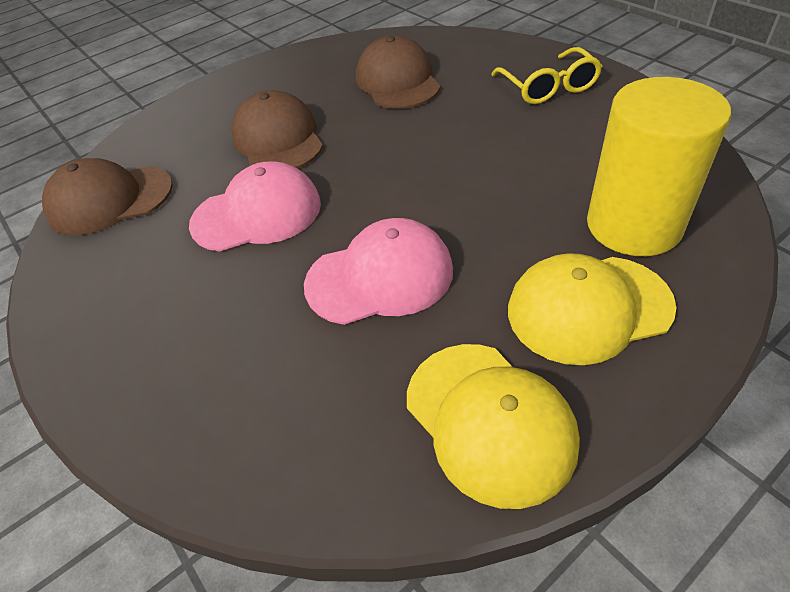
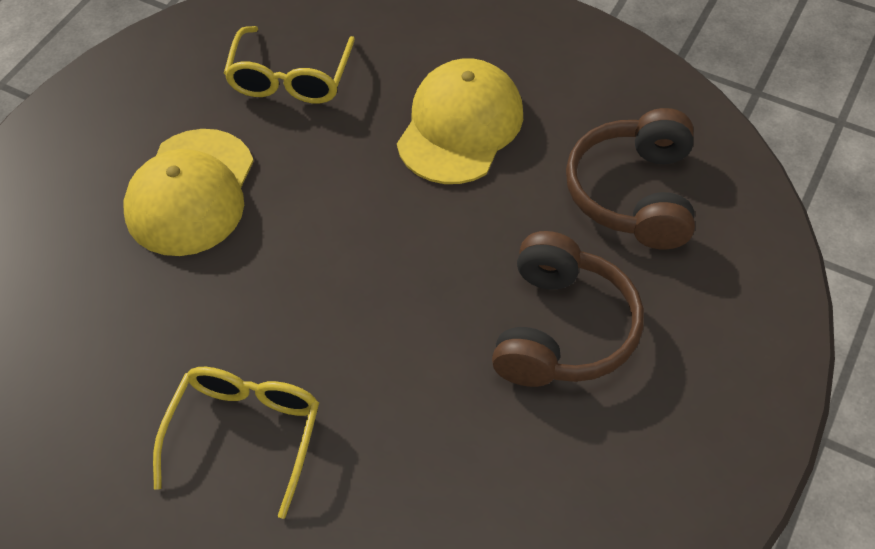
brown cap: [42,158,173,236] [231,90,323,169] [356,35,440,109] = 3 -> none = 0
brown headphones: none = 0 -> [492,231,644,387] [566,108,695,249] = 2
pink cap: [189,162,321,252] [304,218,453,325] = 2 -> none = 0
yellow cylinder: [587,77,731,256] = 1 -> none = 0
yellow glasses: [491,47,602,104] = 1 -> [153,367,319,519] [224,26,355,103] = 2

